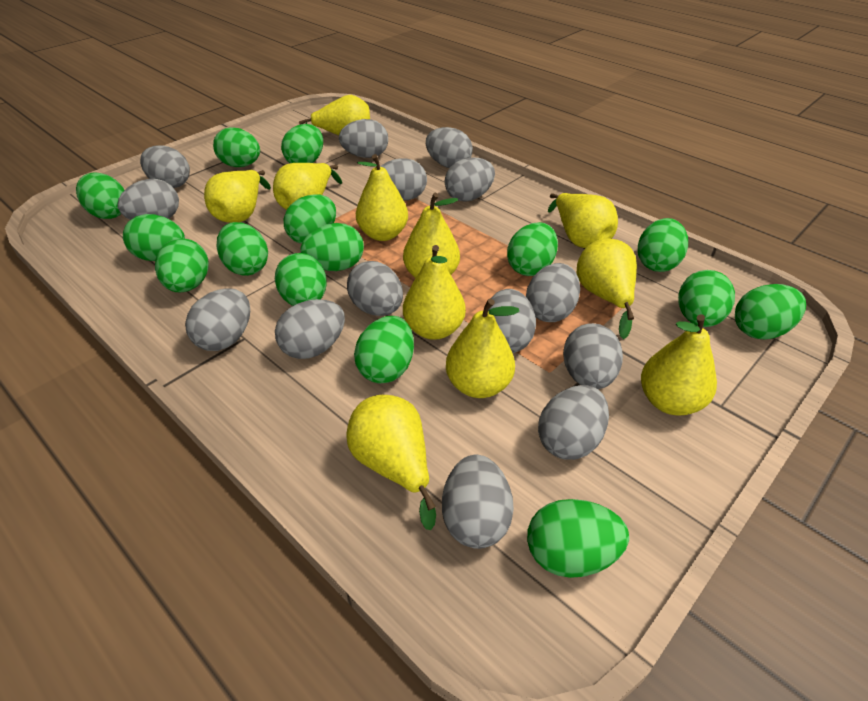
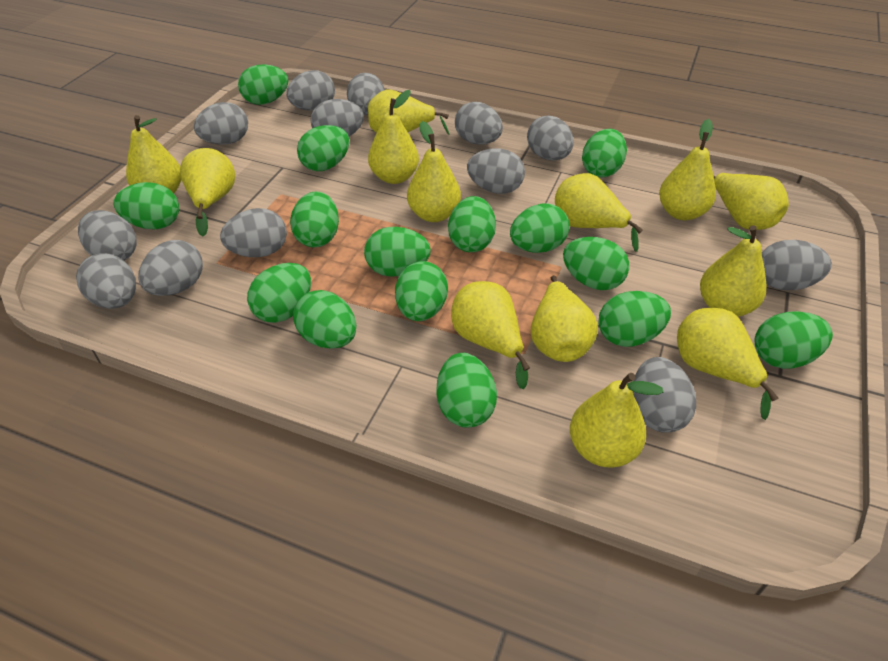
grey egg: [117,179,179,220] [140,145,190,188] [185,288,250,351] [275,299,345,359] [339,119,388,158] [347,261,403,316] [380,158,427,201] [426,127,473,168] [442,455,514,549] [445,158,495,202] [488,289,536,353] [526,263,580,322] [538,385,609,460] [563,323,623,389] = 14 -> [76,253,136,309] [78,210,137,261] [138,240,203,296] [194,102,248,145] [220,208,287,257] [286,70,335,111] [310,99,364,136] [347,73,385,115] [455,102,503,145] [467,148,525,194] [527,115,574,161] [633,357,696,433] [762,240,832,290] = 13
yellow pear: [204,170,271,223] [273,163,342,210] [299,95,370,135] [347,395,436,530] [356,154,408,241] [403,193,460,278] [403,245,466,340] [446,299,520,398] [548,193,618,248] [577,239,637,339] [641,314,717,415] = 11 -> [126,115,181,194] [180,148,235,237] [368,89,450,135] [368,90,419,184] [407,121,461,222] [451,281,530,389] [531,275,598,362] [555,173,643,252] [570,373,664,467] [659,119,716,220] [677,308,778,420] [700,225,767,317] [714,173,789,230] = 13

